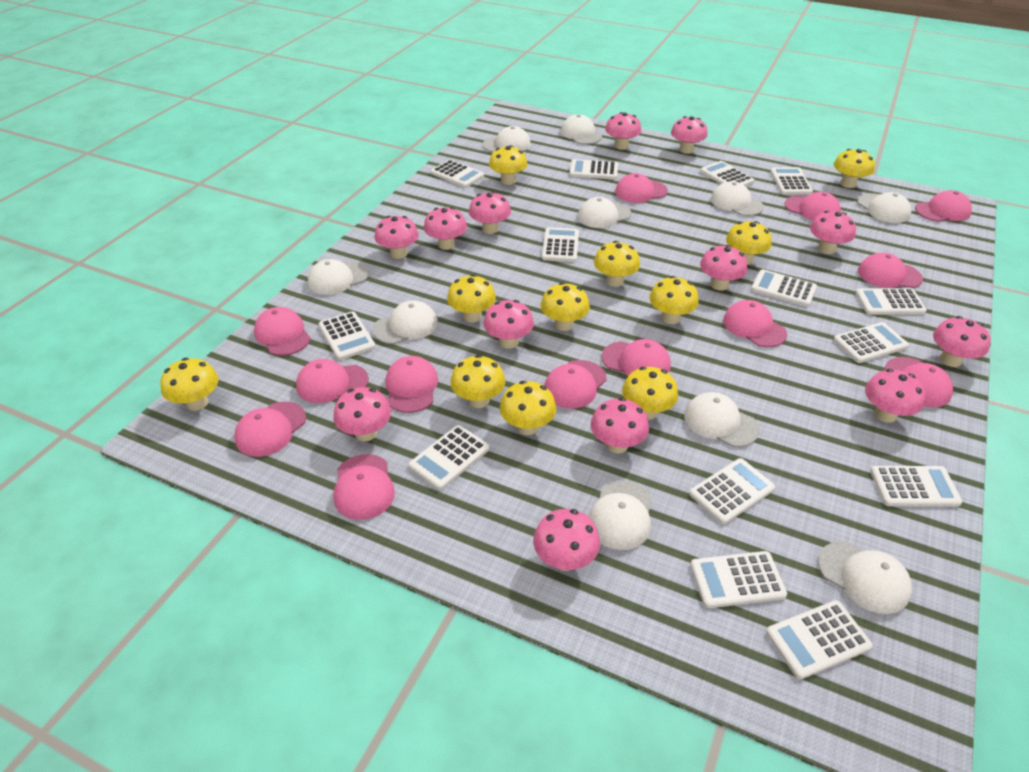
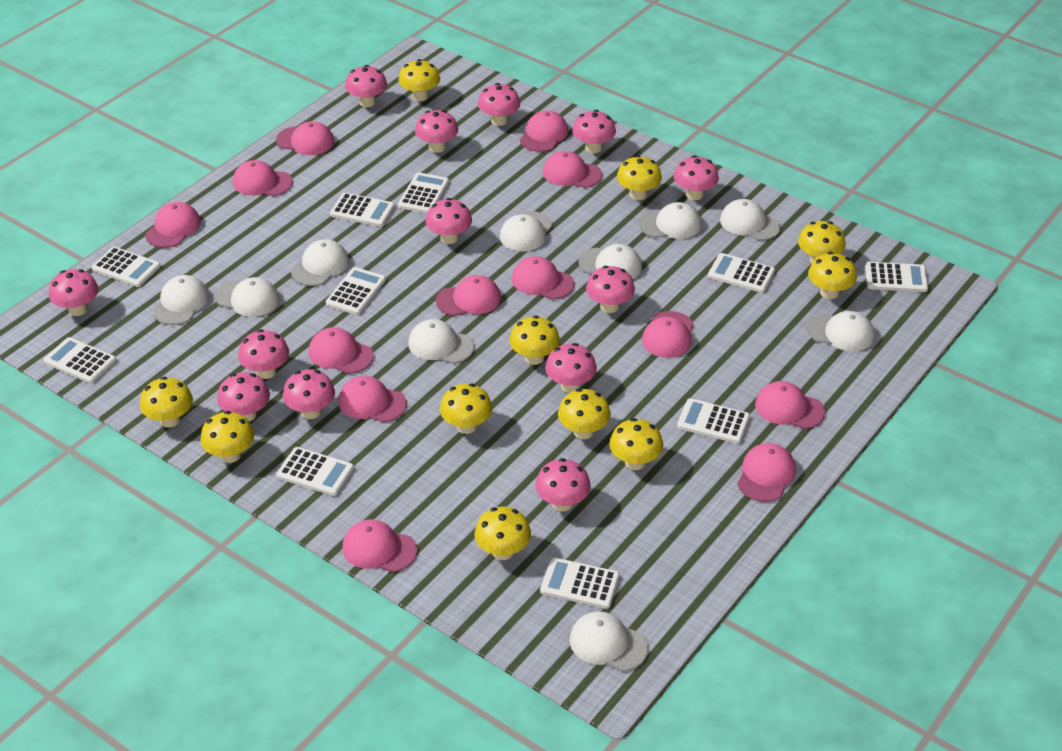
white calculator: [318,311,376,360] [409,425,490,490] [431,160,484,188] [542,227,579,262] [569,159,618,180] [689,458,775,524] [690,551,787,608] [700,161,754,186] [751,269,817,307] [766,600,873,679] [770,167,813,195] [833,322,909,363] [855,288,927,315] [870,466,962,507] = 14 -> [43,337,117,383] [92,247,161,287] [276,447,354,496] [326,267,386,315] [330,193,395,227] [398,172,449,214] [540,558,620,609] [677,398,750,444] [708,253,775,293] [865,262,928,292] = 10

